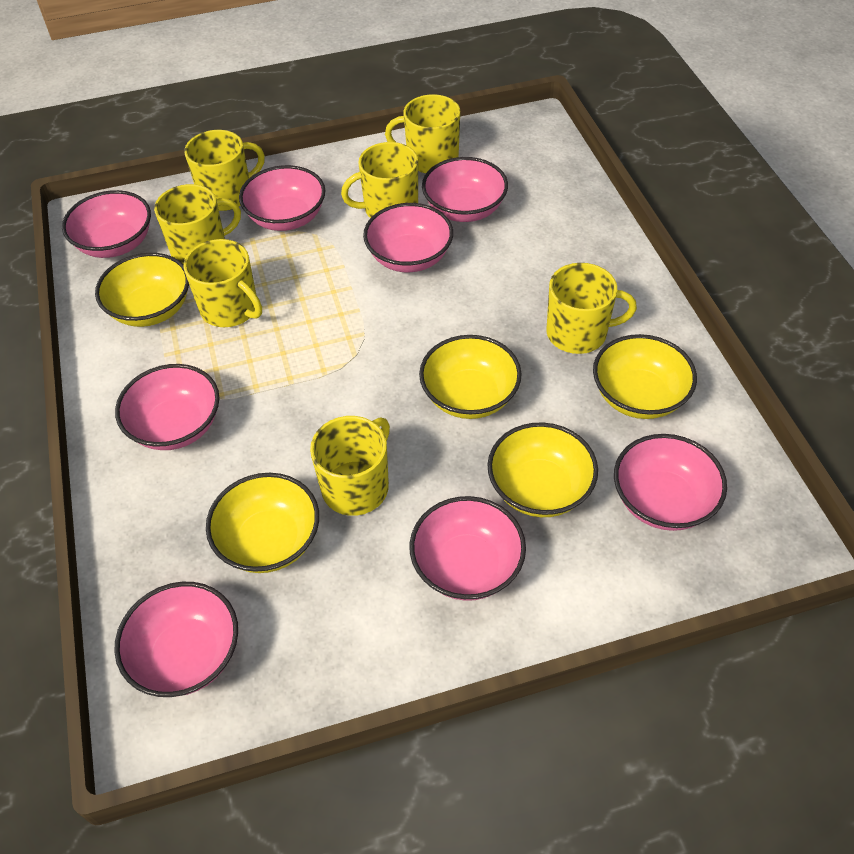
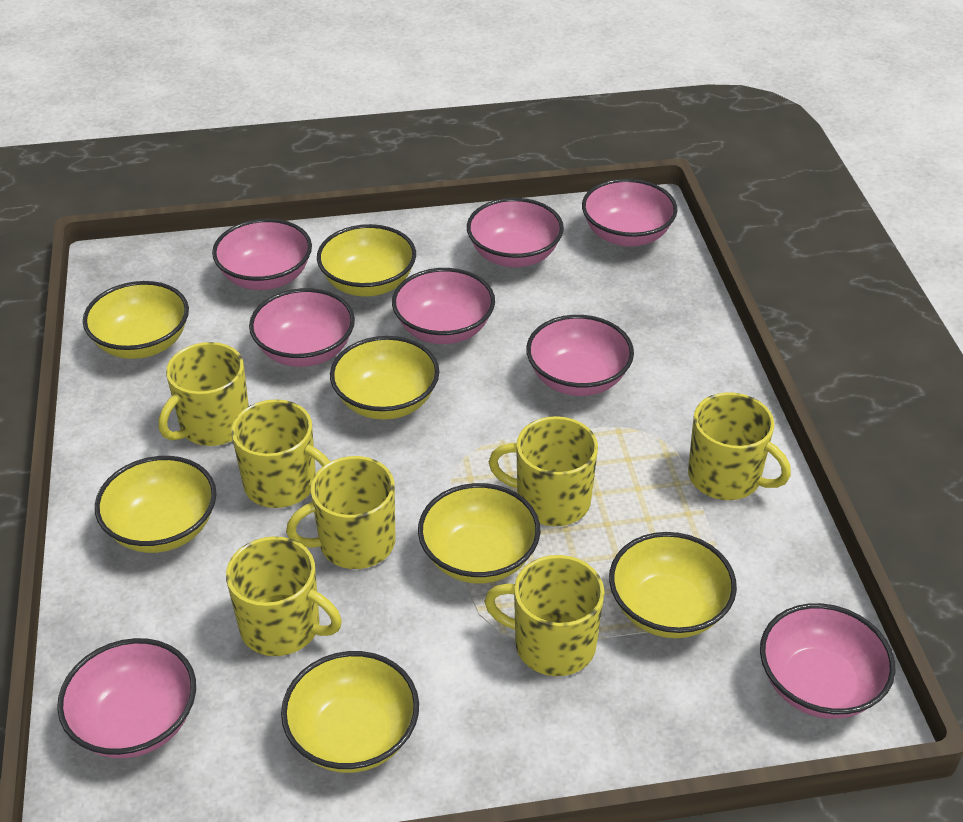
yellow bowl: [95,253,189,327] [206,473,319,573] [419,335,522,419] [488,423,598,517] [593,334,697,419] = 5 -> [83,281,189,359] [95,456,217,553] [281,651,419,773] [317,224,416,297] [330,336,439,420] [418,483,540,584] [609,532,737,638] = 7

